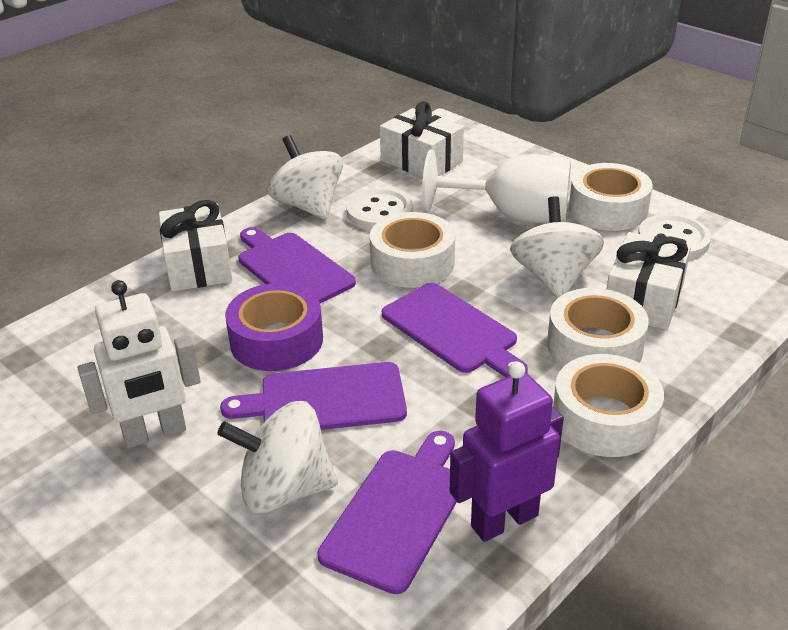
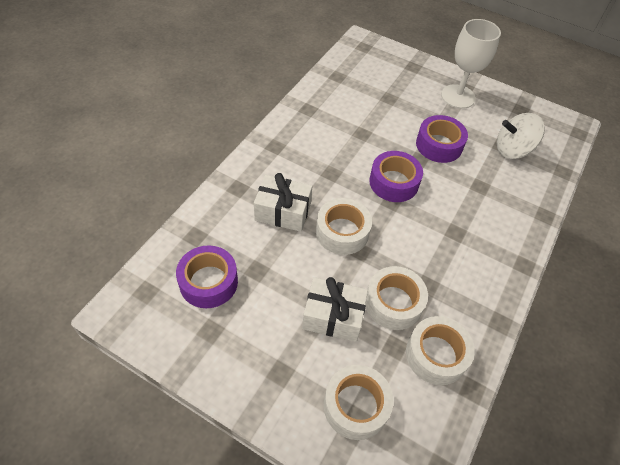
purple cutting board: [220,362,407,430] [238,227,356,303] [317,431,457,594] [382,283,528,377] = 4 -> none = 0
purple robot: [450,361,564,542] = 1 -> none = 0
purple tape: [225,283,323,371] = 1 -> [176,245,238,308] [369,151,423,202] [416,115,468,163] = 3
white button: [346,188,413,230] [638,214,711,259] = 2 -> none = 0
white gift: [159,200,232,292] [380,101,464,178] [607,232,691,330] = 3 -> [254,173,312,232] [302,277,368,342] = 2
white robot: [78,280,201,448] = 1 -> none = 0
white spinning top: [217,401,338,513] [268,135,343,219] [510,196,604,298] = 3 -> [497,113,545,159] = 1

